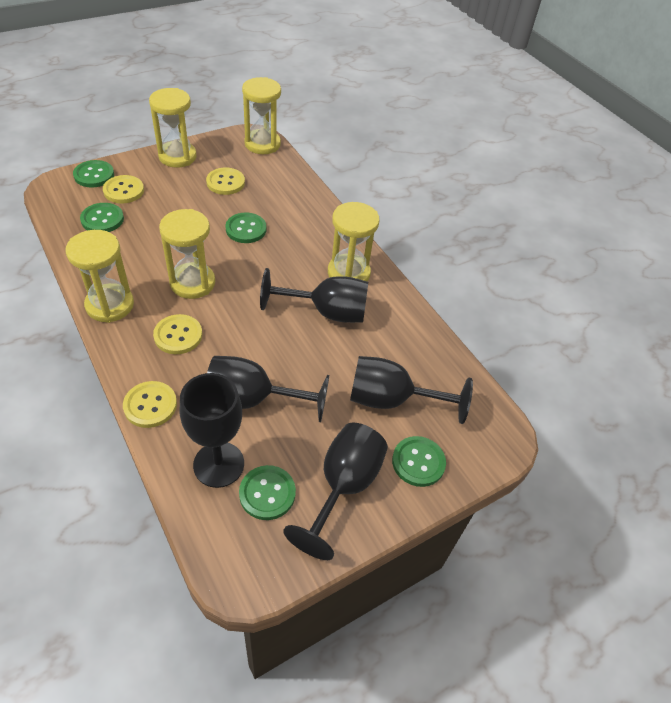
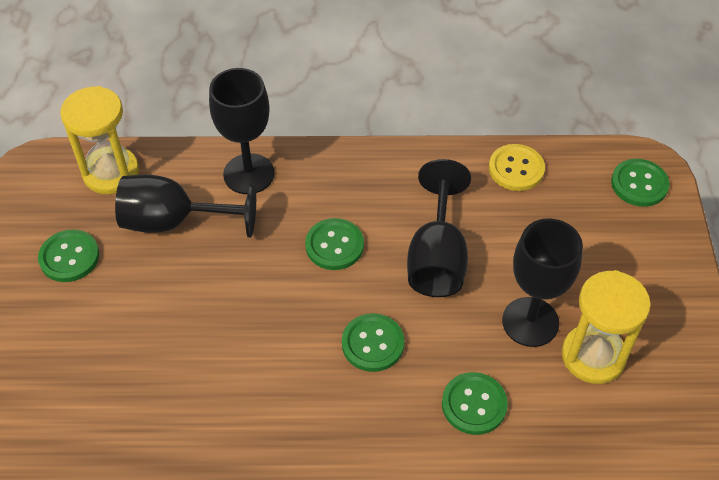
black goblet: [180,373,244,488] [207,356,329,422] [260,268,368,323] [283,423,388,560] [350,356,473,424] = 5 -> [115,175,256,238] [209,68,275,194] [407,159,471,297] [502,218,583,347] = 4
yellow button: [103,175,144,203] [123,381,177,428] [153,314,202,354] [206,168,245,195] = 4 -> [489,144,545,191] = 1
yellow hourglass: [66,230,134,323] [149,88,197,168] [159,209,215,299] [242,77,281,154] [328,202,380,281] = 5 -> [60,86,139,194] [562,270,651,384] = 2

